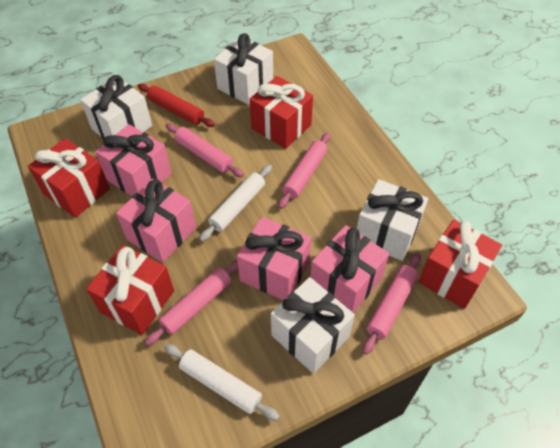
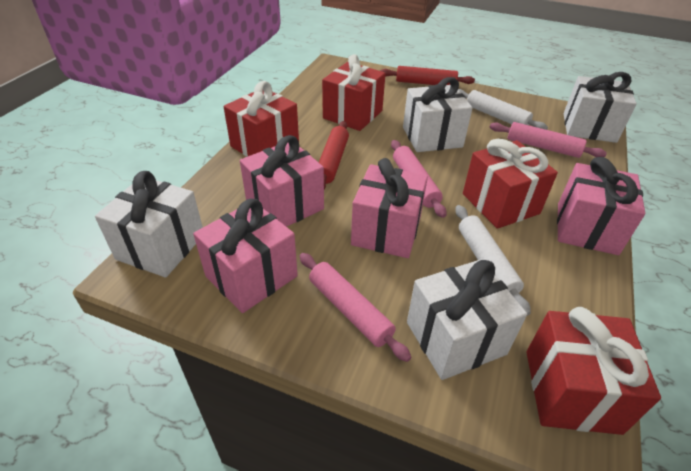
pink rolling pin: [145,260,238,346] [166,123,244,177] [278,132,330,209] [363,253,421,355] = 4 -> [300,253,411,362] [391,140,446,218] [490,122,607,158] = 3
red rolling pin: [138,84,215,127] = 1 -> [319,121,349,189] [380,66,475,85] = 2

